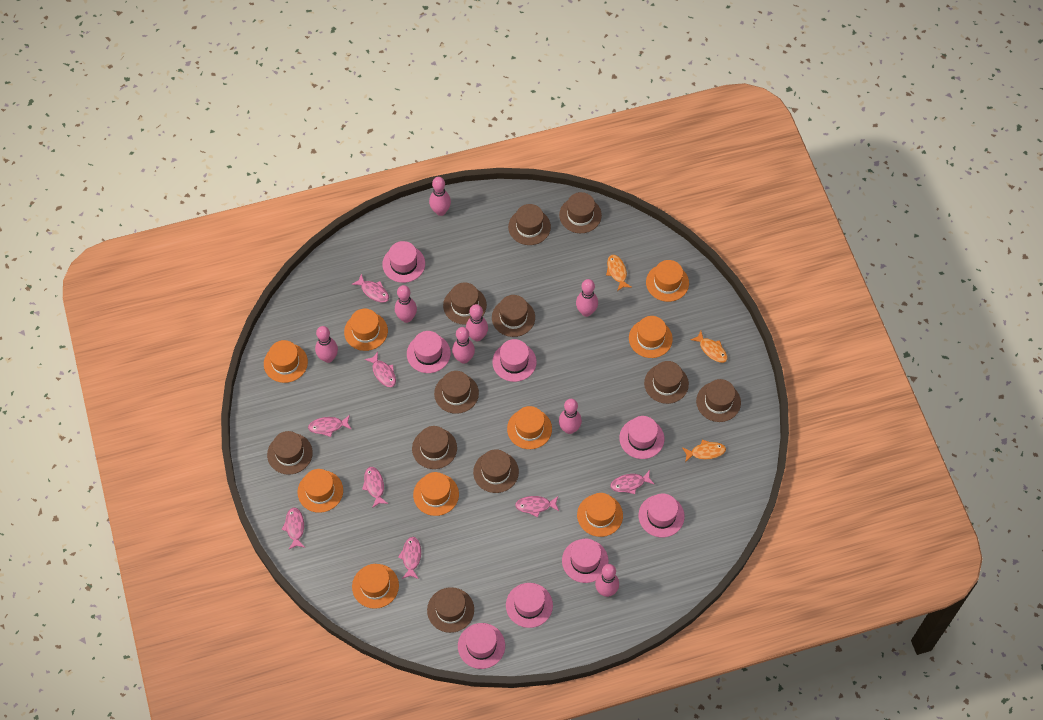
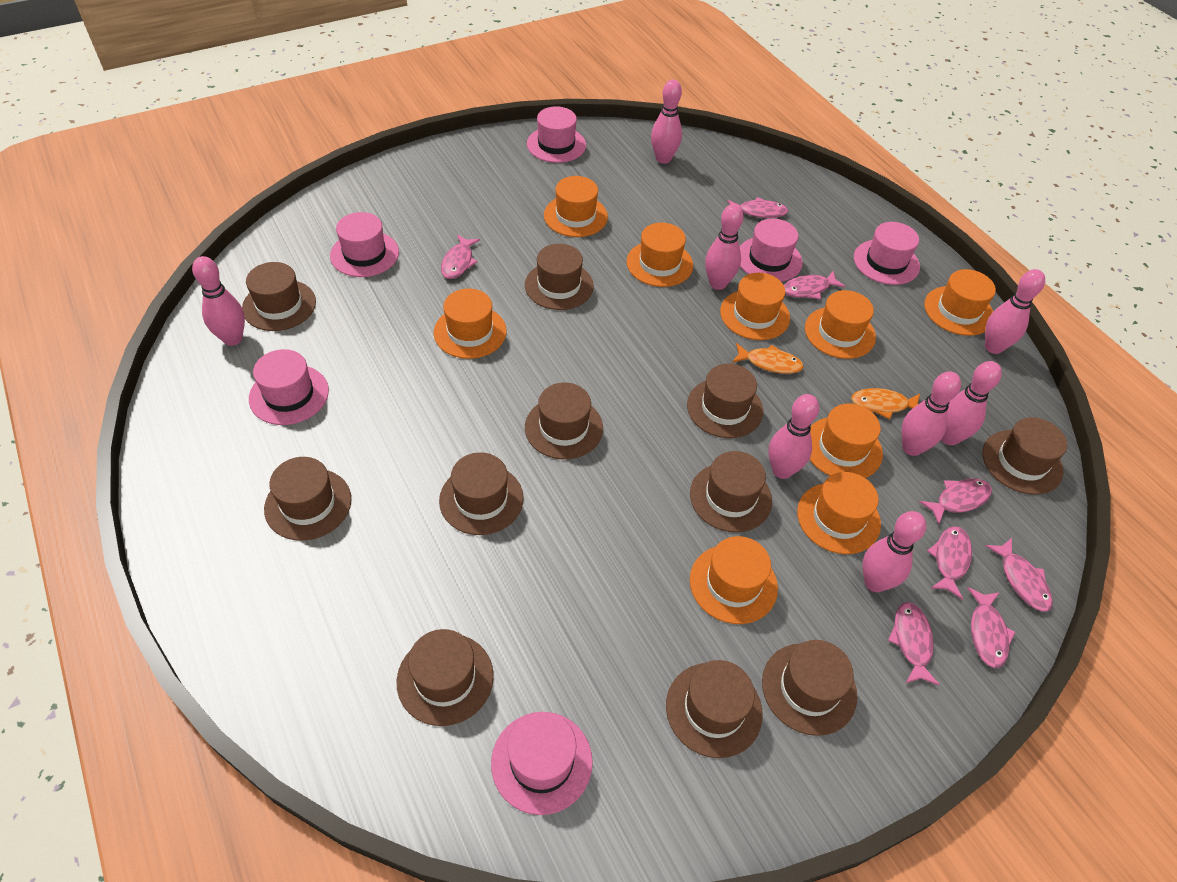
orange fish: [606,255,632,291] [682,440,726,462] [690,331,727,363] = 3 -> [732,343,804,374] [851,388,920,419] = 2
pink hat: [382,241,425,283] [407,331,451,373] [458,623,505,669] [492,339,537,382] [506,583,553,628] [562,539,609,583] [619,416,664,459] [639,493,685,537] = 8 -> [249,349,329,425] [330,212,399,277] [491,712,593,815] [527,106,586,163] [739,219,803,282] [854,222,920,285] = 6

